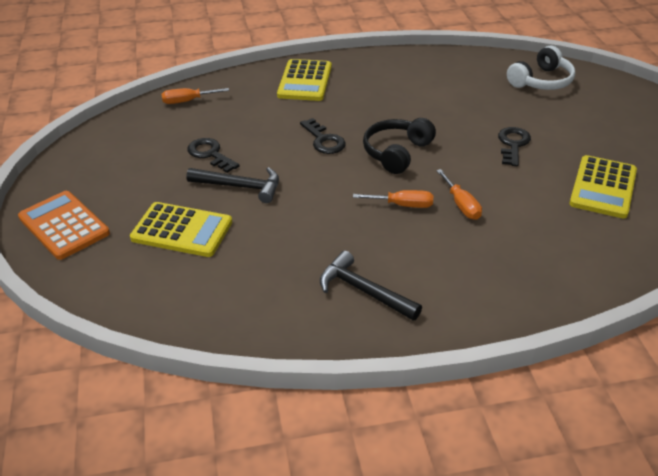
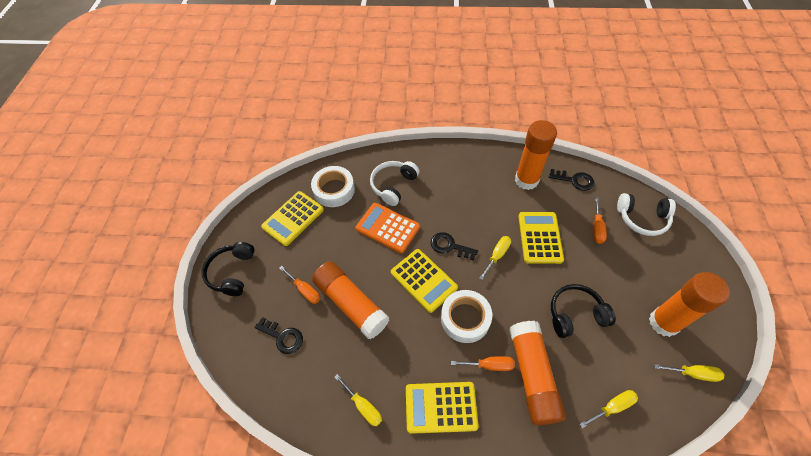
black hammer: [186,167,279,203] [320,251,422,321] = 2 -> none = 0
black headphones: [363,118,436,174] = 1 -> [201,242,255,296] [551,284,616,338] = 2
orange glue stick: none = 0 -> [312,261,389,339] [509,321,566,425] [515,120,557,190] [649,272,730,337] = 4
white headphones: [507,46,575,90] = 1 -> [370,161,419,206] [617,193,676,236] = 2
white tape: none = 0 -> [311,166,355,207] [441,290,492,343] = 2
yellow calculator: [130,202,232,257] [277,59,332,101] [569,155,637,218] = 3 -> [261,191,324,246] [391,249,458,313] [406,382,479,434] [518,212,564,264] = 4
yellow screwdriver: none = 0 -> [335,374,382,427] [479,236,511,280] [580,390,638,428] [654,364,724,382] = 4

